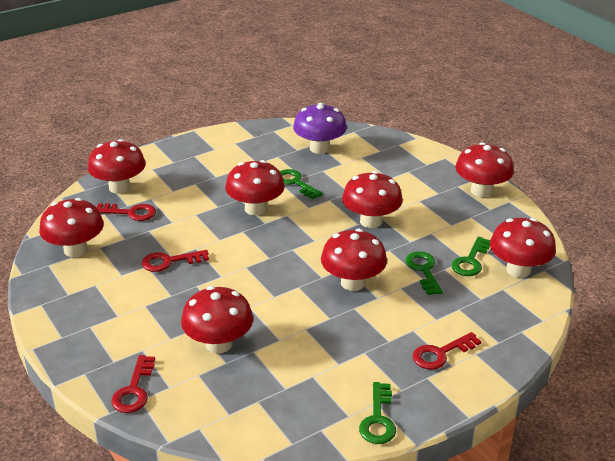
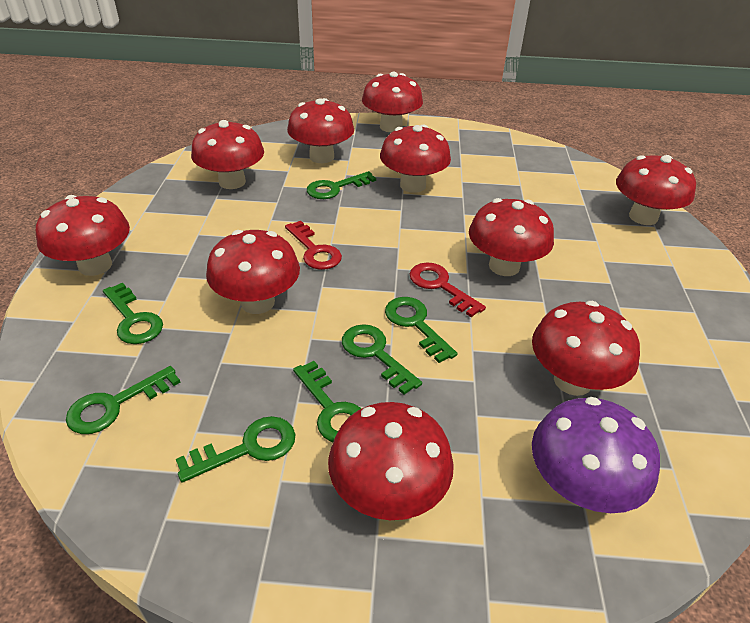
green key: [280,169,323,199] [359,382,396,444] [405,251,443,295] [451,237,490,276] = 4 -> [66,366,180,434] [103,283,163,344] [176,416,295,483] [293,361,361,442] [307,171,376,199] [342,324,422,395] [385,297,458,363] = 7
red key: [96,203,156,221] [111,355,155,413] [142,250,209,272] [413,332,481,370] = 4 -> [285,221,342,270] [410,262,486,317] = 2
red mushroom: [39,198,104,257] [88,139,146,194] [181,286,253,353] [225,160,285,216] [321,229,387,291] [342,171,403,228] [455,142,514,197] [490,218,556,278] = 8 -> [36,195,130,276] [191,120,264,189] [206,230,300,314] [287,98,354,163] [328,402,454,520] [362,72,423,132] [380,125,451,193] [469,198,554,276] [532,301,640,396] [616,155,696,225] = 10

